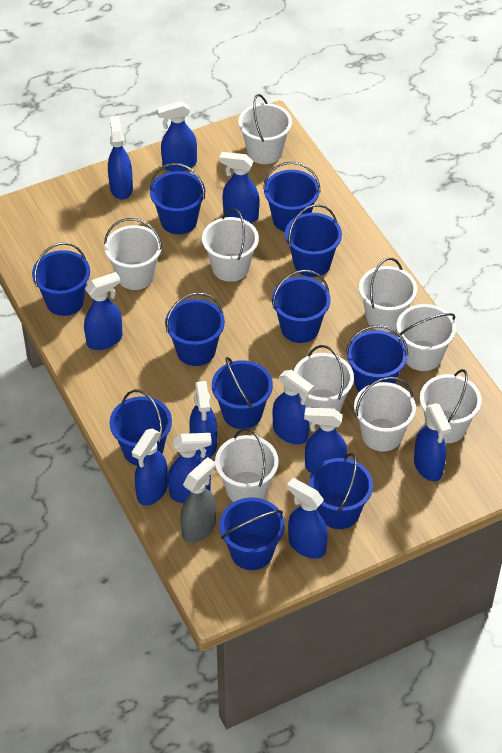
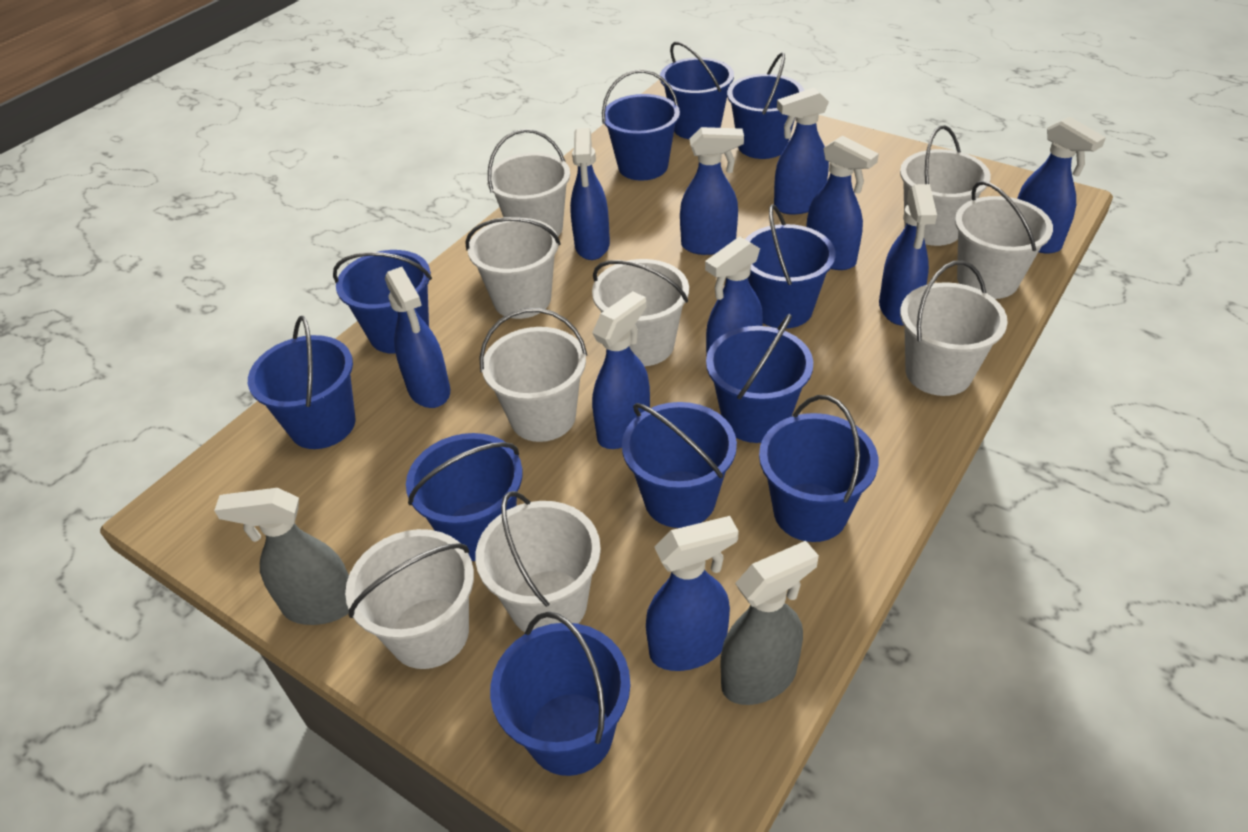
blue spray bottle: [84,272,122,350] [108,116,133,200] [132,429,168,506] [157,101,197,172] [168,433,212,503] [189,381,217,459] [219,152,259,223] [272,370,314,445] [287,478,328,559] [304,407,348,473] [414,403,451,481] = 11 -> [385,267,450,408] [570,128,610,260] [592,291,650,449] [646,516,739,671] [680,127,744,255] [705,237,763,354] [774,88,829,214] [806,136,879,270] [879,184,937,326] [1017,117,1106,254] = 10
grey spray bottle: [180,457,216,543] = 1 -> [214,488,349,625] [721,541,819,705] = 2

